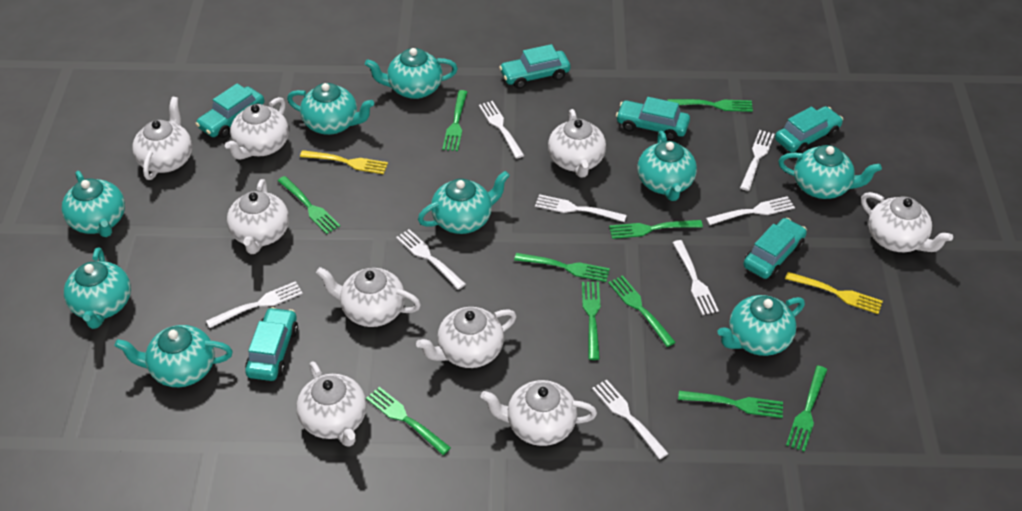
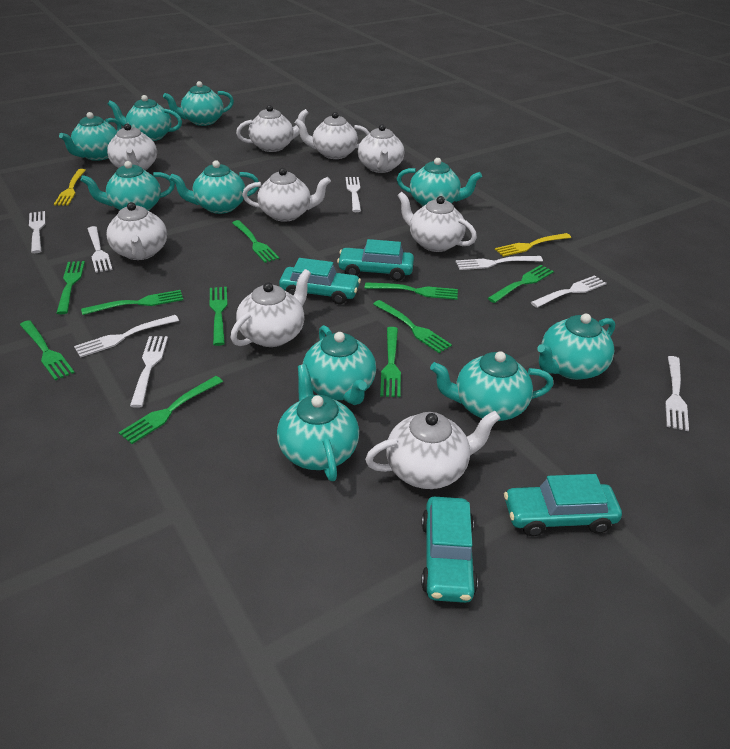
turquoise car: [195,83,264,138] [245,307,298,381] [499,44,570,89] [616,97,690,141] [743,218,807,279] [775,106,843,153] = 6 -> [279,258,361,304] [337,239,414,281] [421,497,478,603] [504,474,622,536] = 4
turquoise teapot: [62,171,125,237] [64,247,131,329] [115,325,233,387] [287,83,374,135] [365,48,458,99] [418,171,510,234] [637,131,697,201] [717,295,805,356] [778,145,882,199] = 9 -> [59,112,121,161] [81,161,175,211] [108,95,182,141] [163,81,234,126] [169,160,259,214] [277,364,359,481] [303,325,376,405] [397,158,482,206] [430,351,554,421] [537,314,615,380] = 10

